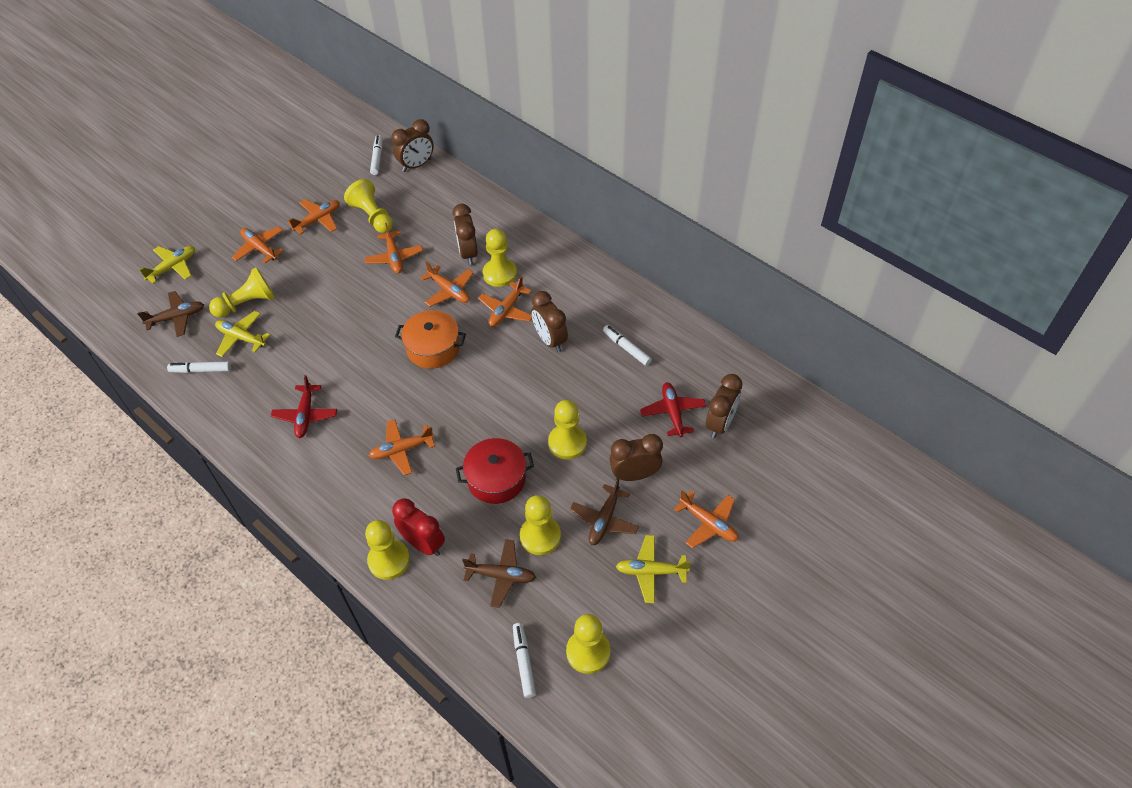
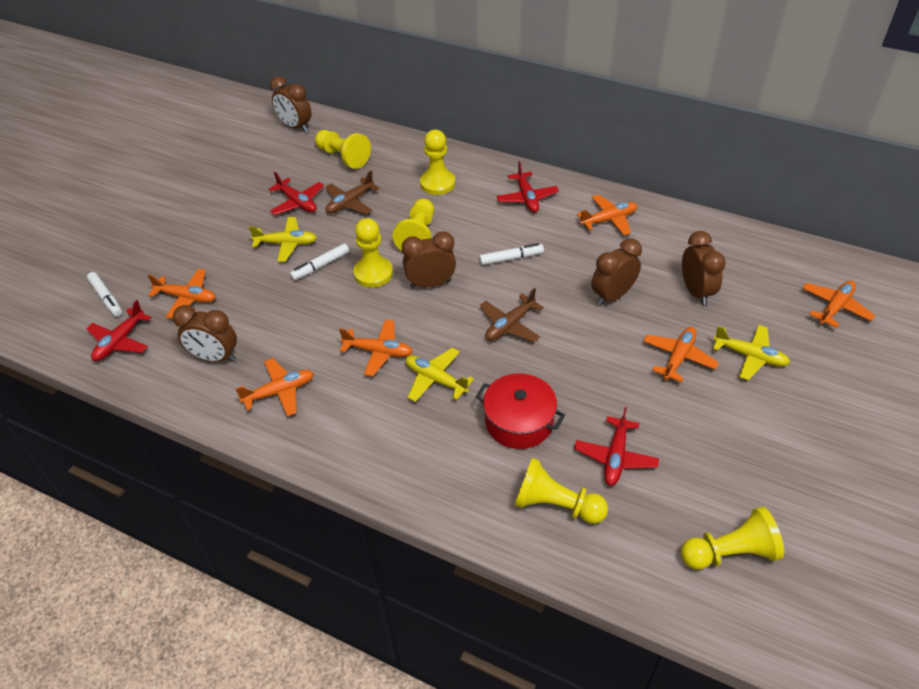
brown plane: [137,291,204,337] [462,539,536,608] [570,479,639,545] = 3 -> [325,171,379,214] [480,288,544,342] = 2
orange plane: [232,226,284,263] [288,199,340,235] [364,223,423,274] [369,419,435,476] [421,261,474,307] [478,276,532,327] [674,491,738,548] = 7 -> [147,269,216,319] [235,358,314,416] [339,320,413,377] [577,194,638,235] [643,327,719,382] [802,281,875,328] = 6
orange pot: [395,310,466,369] = 1 -> none = 0
red clock: [392,498,445,556] = 1 -> none = 0
red plane: [271,375,337,438] [640,382,706,437] = 2 -> [86,300,151,361] [269,172,324,215] [496,161,559,213] [574,407,659,486] = 4
white marker: [167,361,231,373] [370,135,383,175] [513,623,536,698] [603,325,652,366] = 4 -> [87,272,122,316] [290,243,349,280] [479,243,544,265] = 3
yellow pawn: [209,267,275,318] [344,179,393,233] [365,520,410,580] [483,229,517,287] [520,495,561,555] [548,400,587,460] [566,614,610,674] = 7 -> [315,130,371,169] [353,218,393,287] [393,199,434,251] [420,130,455,195] [515,458,608,524] [681,507,784,570] = 6

